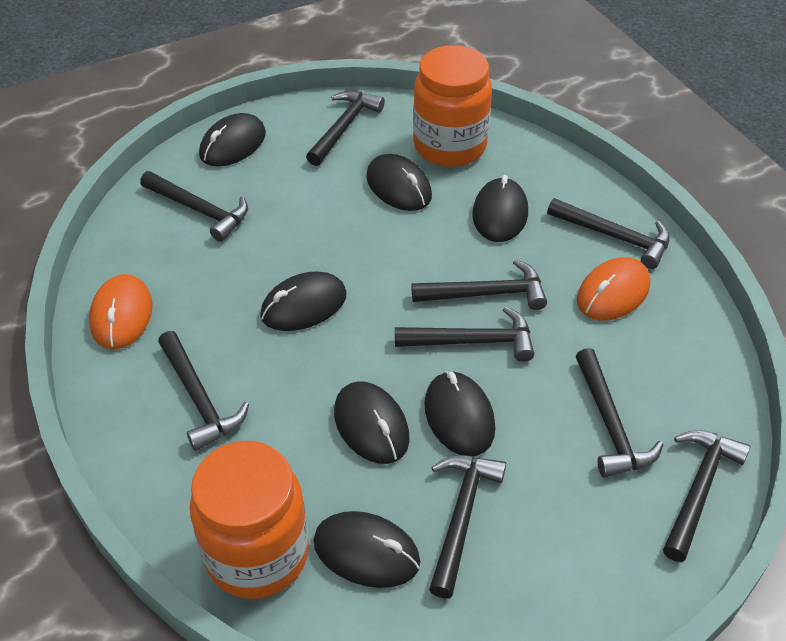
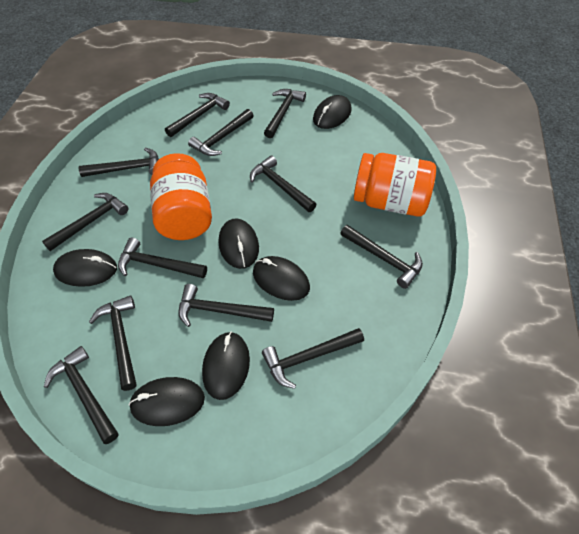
black hammer: [140,171,248,242] [158,331,249,451] [306,91,385,166] [395,307,534,362] [412,259,547,310] [429,455,506,599] [547,198,670,269] [576,348,664,478] [663,430,750,562] = 9 -> [42,193,129,251] [44,346,118,444] [79,147,159,177] [89,295,137,391] [118,238,207,279] [165,93,230,137] [178,284,274,327] [188,109,254,156] [250,155,317,212] [262,328,364,389] [264,89,306,138] [340,225,423,289] = 12
black mouse: [199,113,266,167] [260,272,347,331] [314,511,420,588] [334,381,410,464] [366,154,432,211] [424,371,495,456] [472,175,528,242] = 7 -> [53,249,117,287] [129,377,205,426] [202,332,250,400] [219,218,259,269] [253,256,310,301] [313,95,352,129] = 6
orange mouse: [89,274,153,349] [577,257,650,321] = 2 -> none = 0

